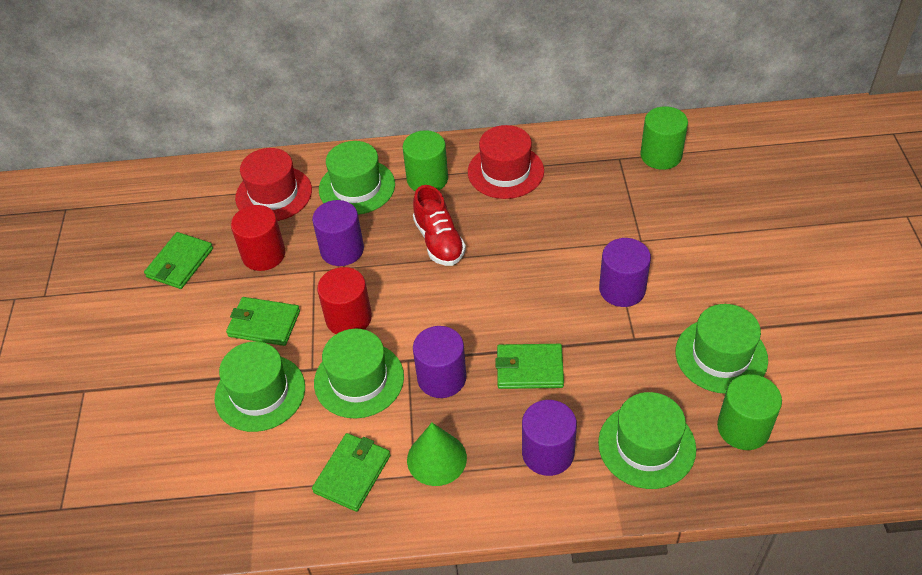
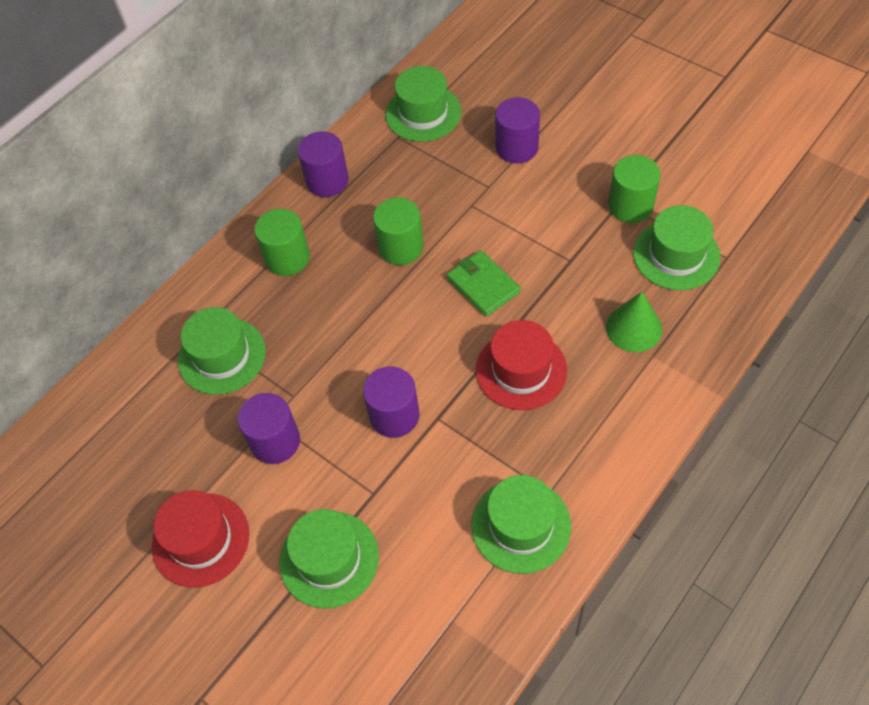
green wallet: [144,232,213,289] [226,297,300,346] [312,433,390,512] [496,344,564,389] = 4 -> [447,250,521,317] = 1
red cylinder: [231,205,286,271] [317,267,372,334] = 2 -> none = 0
red shoe: [413,185,466,266] = 1 -> none = 0

